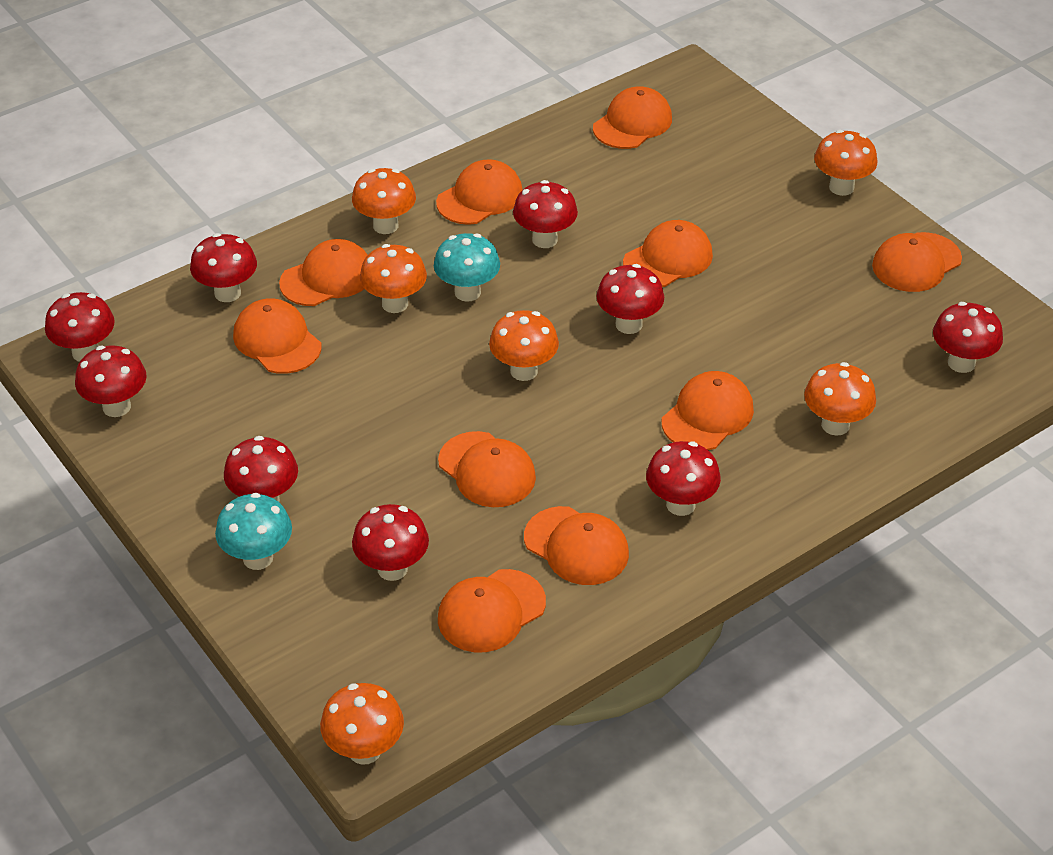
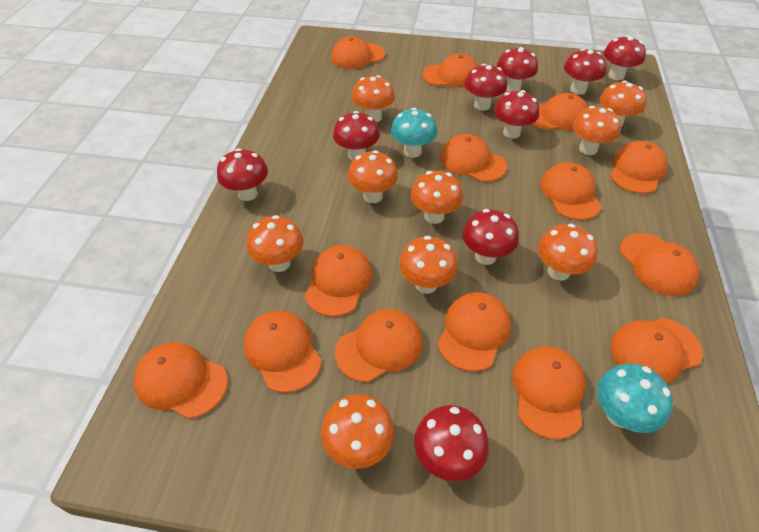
orange cap: [233,298,322,374] [279,239,368,306] [436,159,522,225] [438,431,536,507] [438,569,546,652] [524,506,629,585] [593,86,672,149] [623,220,713,287] [662,371,754,450] [872,232,962,292] = 10 -> [134,342,228,419] [244,311,322,393] [304,245,372,317] [331,37,385,69] [335,309,422,382] [422,54,478,88] [438,292,511,371] [440,134,507,182] [512,346,586,440] [532,93,588,131] [540,162,602,220] [610,141,668,194] [611,318,703,384] [620,233,699,296] = 14
orange mushroom: [320,683,404,765] [352,168,416,234] [360,244,427,313] [489,310,559,381] [804,362,876,436] [814,130,877,196] = 6 -> [246,215,303,272] [321,394,394,469] [348,150,398,203] [352,75,395,122] [399,236,458,294] [411,171,463,224] [538,224,597,281] [572,106,621,155] [600,81,646,127] = 9

